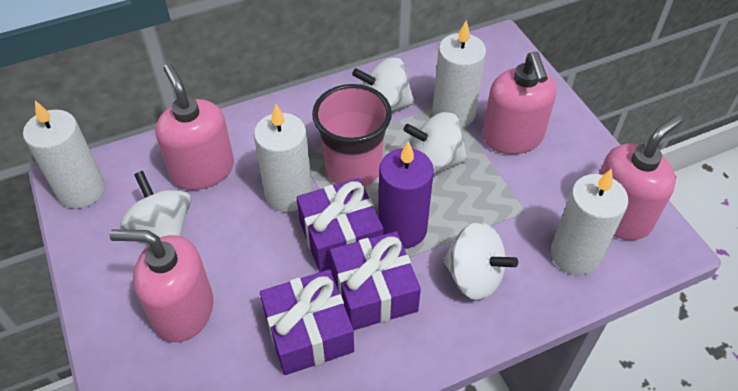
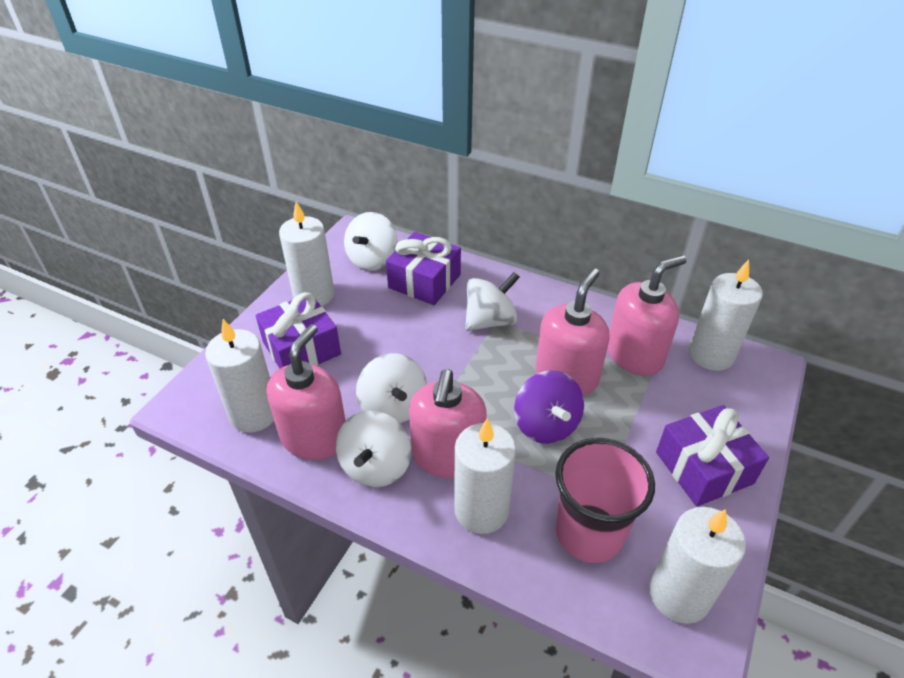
purple candle: [378,141,434,249] = 1 -> none = 0
purple spinning top: none = 0 -> [514,370,584,444] = 1
white candle: [23,101,105,209] [254,104,312,212] [432,20,486,128] [551,168,628,275] = 4 -> [205,319,274,433] [279,201,334,306] [454,419,516,534] [650,507,746,624] [689,260,763,371] = 5

